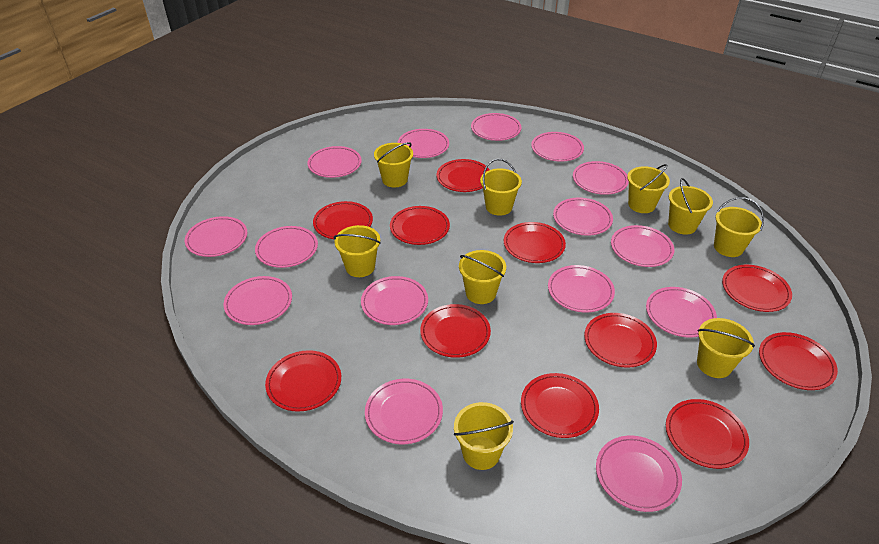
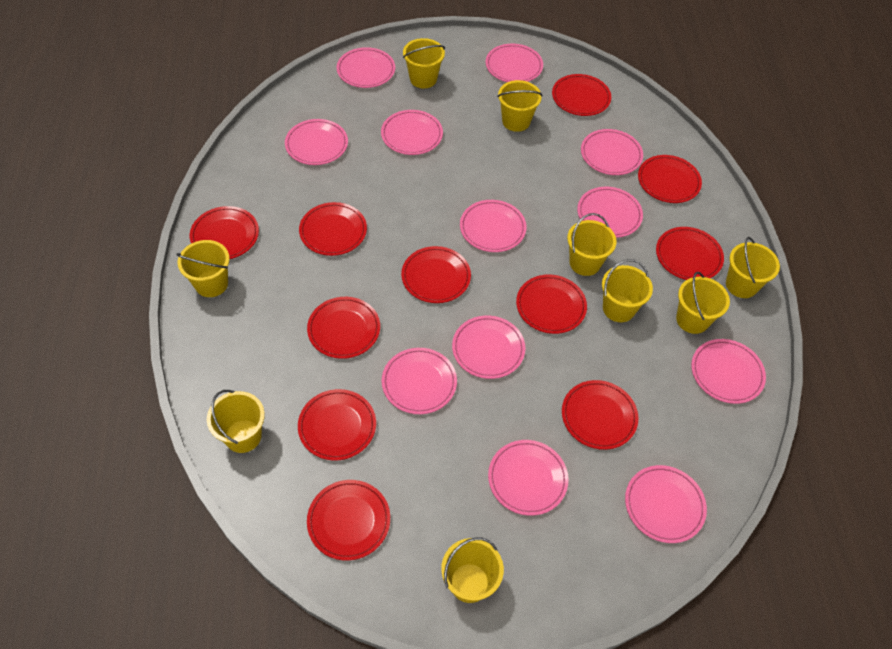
pink plate: [185,216,247,257] [224,276,292,325] [255,226,318,268] [307,146,362,178] [361,276,428,325] [365,379,443,444] [397,129,449,158] [471,113,521,141] [531,132,584,162] [548,265,615,313] [553,198,613,236] [573,161,629,195] [596,436,682,512] [611,225,674,267] [646,287,717,337] = 15 -> [285,119,348,165] [337,47,395,88] [381,110,443,155] [382,348,457,414] [452,316,525,379] [460,200,526,252] [486,44,543,82] [488,440,568,516] [577,187,643,238] [581,129,643,175] [625,465,707,543] [691,339,766,404] = 12

